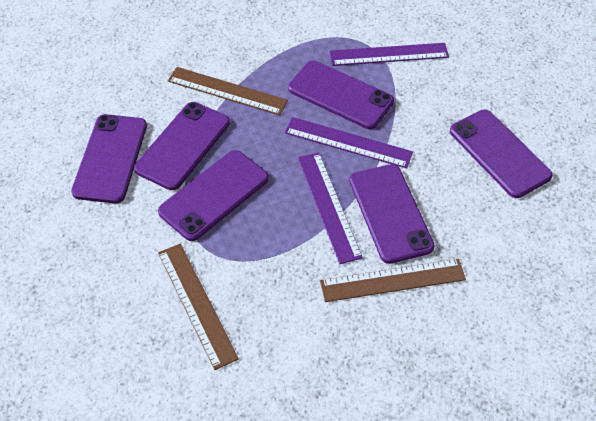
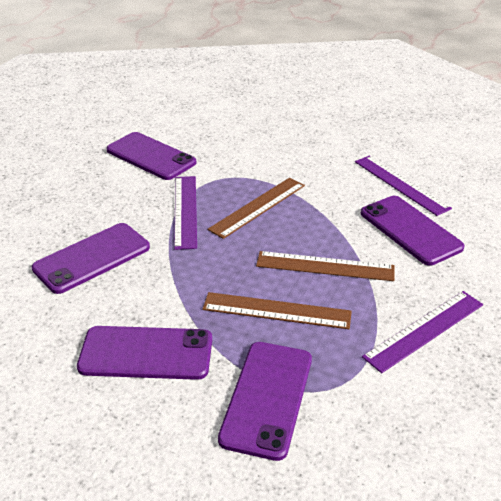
purple phone: [71,114,147,203] [134,102,230,190] [158,150,269,241] [288,61,394,129] [349,164,435,264] [450,109,553,198] = 6 -> [32,223,150,294] [77,326,212,380] [106,132,196,180] [218,342,312,461] [361,196,465,266] = 5

